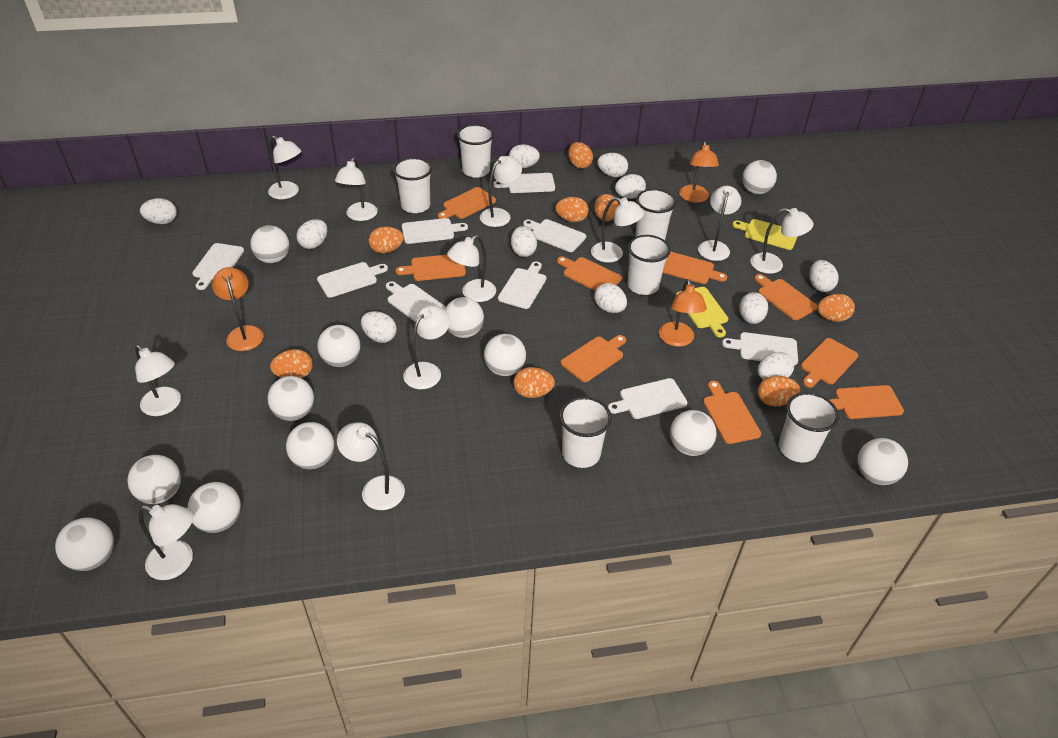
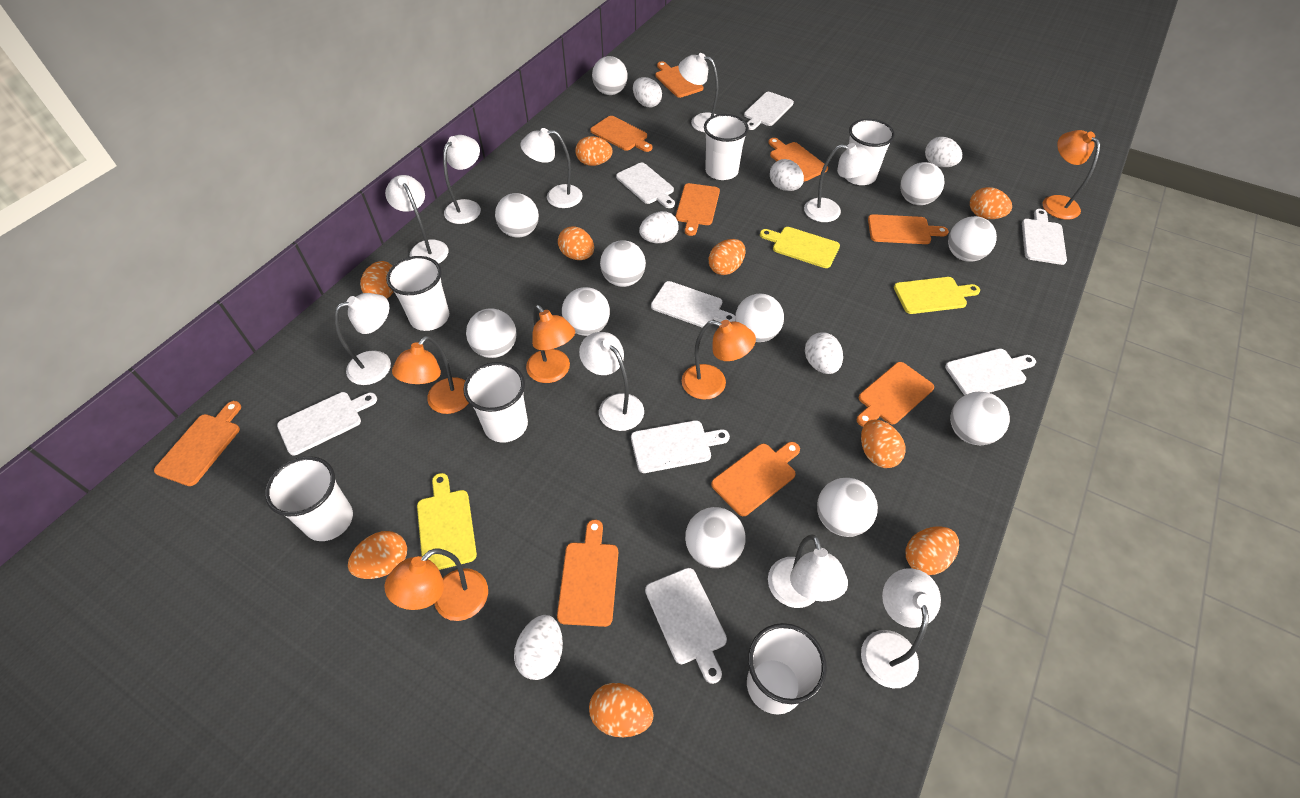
orange egg: [270,349,313,378] [368,227,404,253] [513,367,555,398] [555,197,589,222] [568,142,593,169] [594,194,619,222] [758,375,800,407] [817,294,855,322] = 8 -> [348,531,407,579] [360,261,394,298] [558,226,594,260] [575,136,612,166] [589,683,654,737] [709,239,745,275] [861,419,906,468] [906,526,959,575] [970,187,1012,219] = 9
orange lamp: [212,267,264,351] [659,279,707,347] [679,141,719,203] = 3 -> [385,548,488,621] [392,336,469,414] [526,305,575,383] [682,320,756,400] [1043,130,1100,220] = 5
white ball: [55,518,114,571] [127,455,181,504] [187,482,241,533] [250,225,289,263] [268,376,314,421] [286,422,334,469] [317,325,360,367] [445,297,484,338] [484,334,526,376] [670,410,717,456] [742,160,777,194] [858,438,908,485] = 12 -> [466,308,516,358] [495,193,539,238] [562,287,610,336] [592,56,628,95] [600,240,646,287] [685,507,746,568] [735,293,784,342] [817,478,878,537] [900,162,944,205] [948,216,997,262] [950,392,1010,445] = 11
white cutting board: [192,243,244,290] [317,262,388,298] [386,281,446,322] [402,218,468,244] [493,173,555,193] [498,261,547,309] [523,219,586,252] [608,378,687,419] [722,332,798,365] = 9 -> [277,392,377,455] [616,163,675,208] [631,420,730,473] [645,568,727,684] [651,281,735,328] [744,92,794,130] [945,349,1036,395] [1022,209,1067,265] = 8
white egg: [140,198,177,224] [296,219,327,249] [361,311,397,343] [509,144,540,168] [511,226,537,257] [594,283,627,313] [597,153,628,177] [615,174,646,199] [739,292,768,324] [758,352,794,380] [809,260,839,292] = 11 -> [514,615,563,680] [633,77,662,107] [639,211,679,243] [770,159,804,191] [805,332,843,374] [925,137,962,167] = 6
white lamp: [135,345,181,416] [138,504,193,580] [268,136,302,199] [335,157,378,221] [337,422,405,510] [403,305,450,389] [447,235,496,302] [480,156,522,227] [591,197,644,263] [698,186,742,261] [750,208,814,274] = 11 -> [335,293,391,385] [385,175,448,264] [443,135,481,224] [520,128,583,208] [579,332,644,431] [678,53,719,132] [768,534,848,608] [804,143,875,222] [861,568,941,688] = 9
yellow cutting board: [676,287,728,337] [732,219,798,250] = 2 -> [417,473,477,570] [760,227,840,268] [894,277,980,314] = 3

